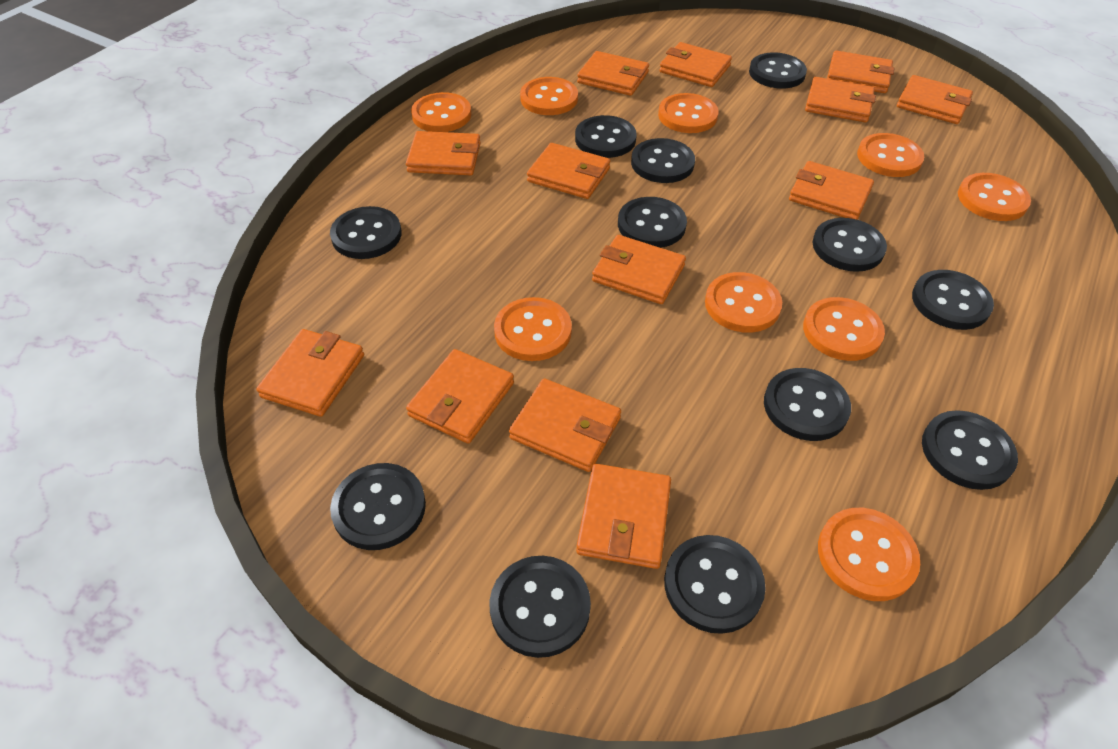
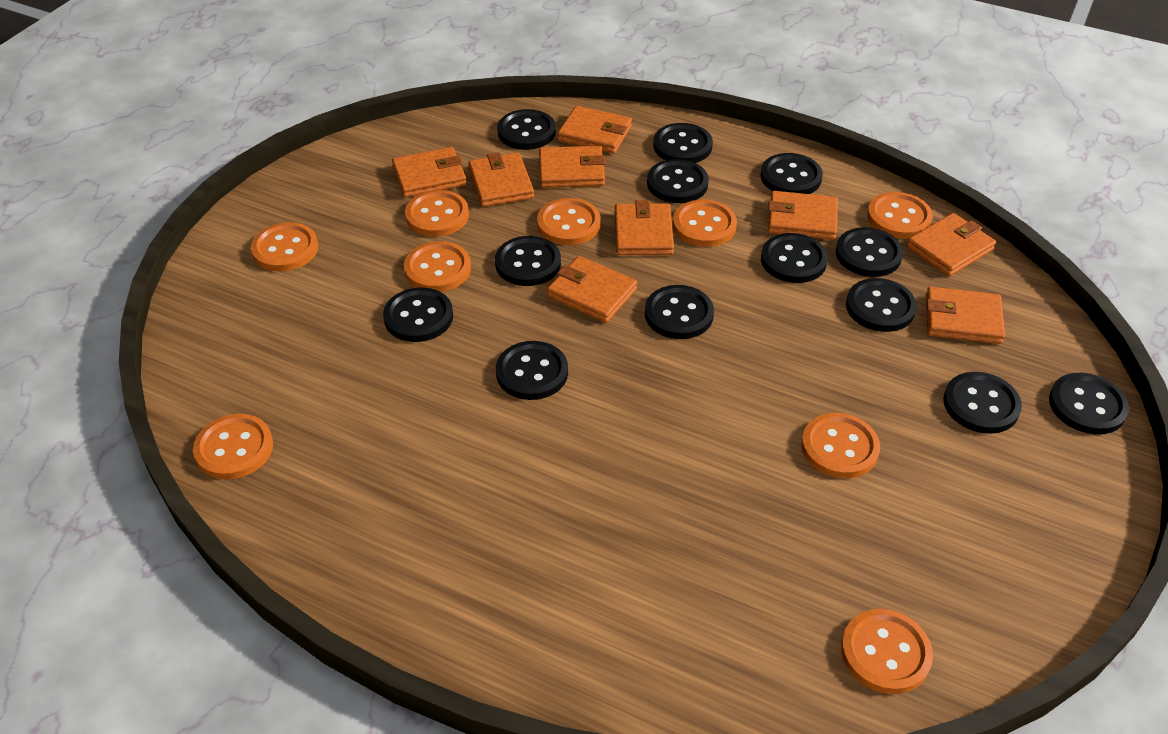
black button: [330,206,402,259] [330,463,426,550] [490,556,591,658] [575,115,637,158] [618,197,687,248] [631,138,695,183] [664,535,766,634] [749,52,807,89] [764,368,851,441] [812,218,887,272] [912,270,994,330] [922,410,1018,490] = 12 -> [383,288,453,342] [495,236,561,286] [496,341,568,400] [497,109,556,150] [645,285,714,339] [647,159,709,203] [653,123,713,163] [760,153,823,194] [761,233,828,283] [836,227,903,277] [846,278,917,332] [943,372,1022,434] [1049,373,1129,435] = 13
orange wallet: [256,329,364,417] [406,131,481,175] [406,349,514,444] [509,378,621,472] [527,143,610,199] [576,464,671,569] [577,51,649,96] [592,235,686,304] [659,42,732,87] [789,161,874,220] [805,77,876,122] [827,50,895,93] [897,75,973,124] = 13 -> [392,147,466,198] [468,152,534,207] [539,146,606,188] [547,256,637,323] [558,106,632,154] [615,200,674,255] [768,191,838,240] [907,213,996,276] [926,287,1005,344] = 9

